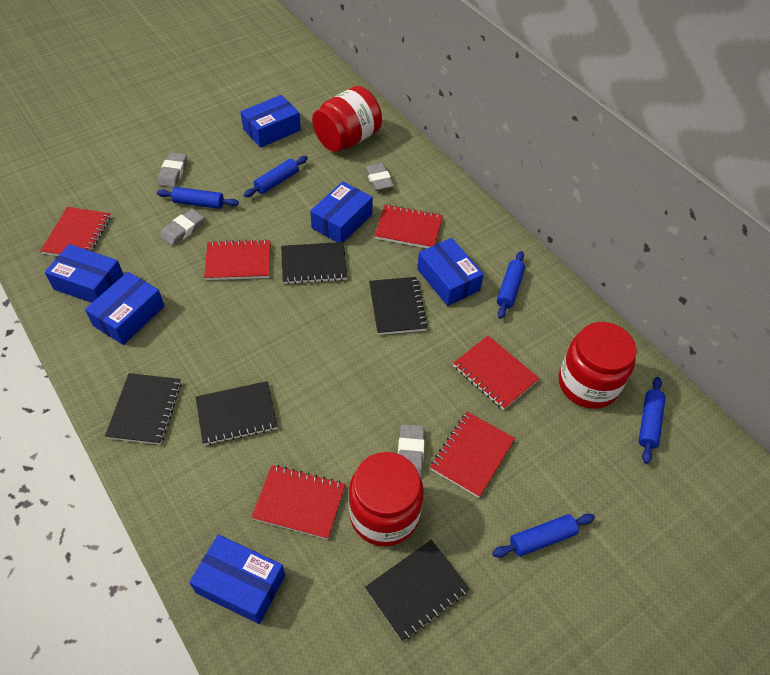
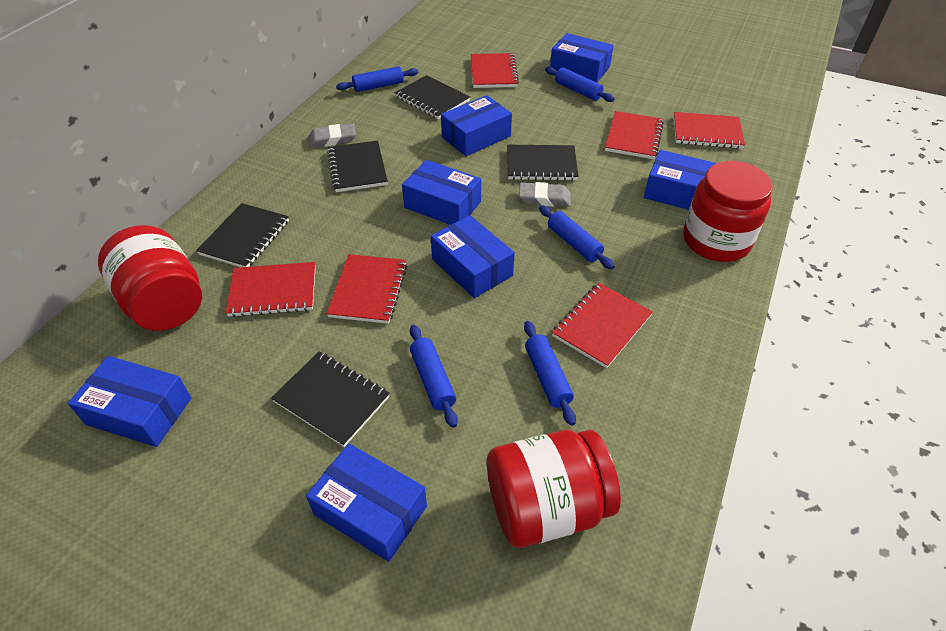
blue box: [45,244,124,303] [85,272,164,345] [189,534,285,624] [241,95,301,148] [310,181,373,242] [417,238,484,306] = 6 -> [68,356,191,447] [306,444,427,562] [402,160,481,225] [431,215,515,298] [441,95,512,156] [550,33,614,82] [644,150,716,210] = 7
grey eraser: [158,152,187,188] [160,209,204,246] [365,163,394,191] [398,424,425,478] = 4 -> [308,124,356,148] [519,182,571,207] = 2

